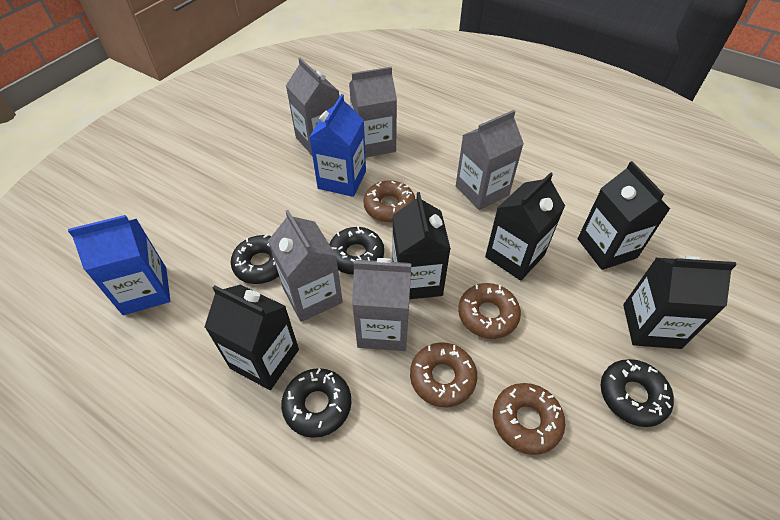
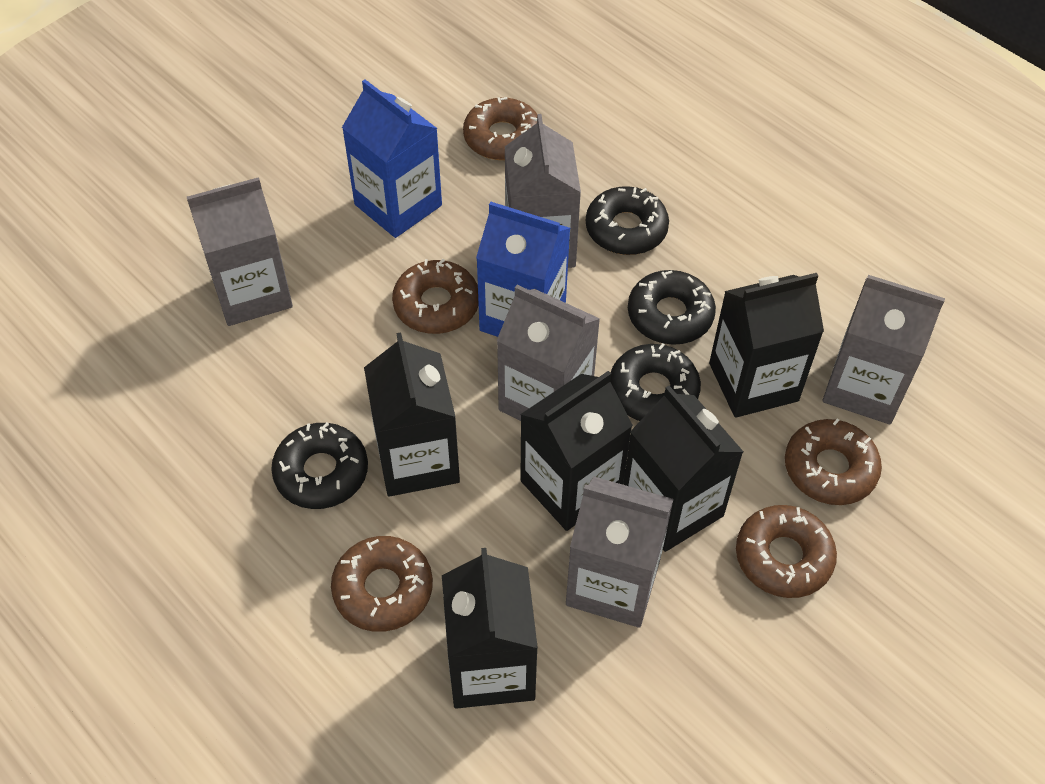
brown donut: [363,180,415,222] [410,342,477,407] [458,283,521,339] [493,383,565,455] = 4 -> [331,536,433,632] [392,259,479,334] [463,97,537,160] [736,505,837,598] [785,419,882,505] = 5

